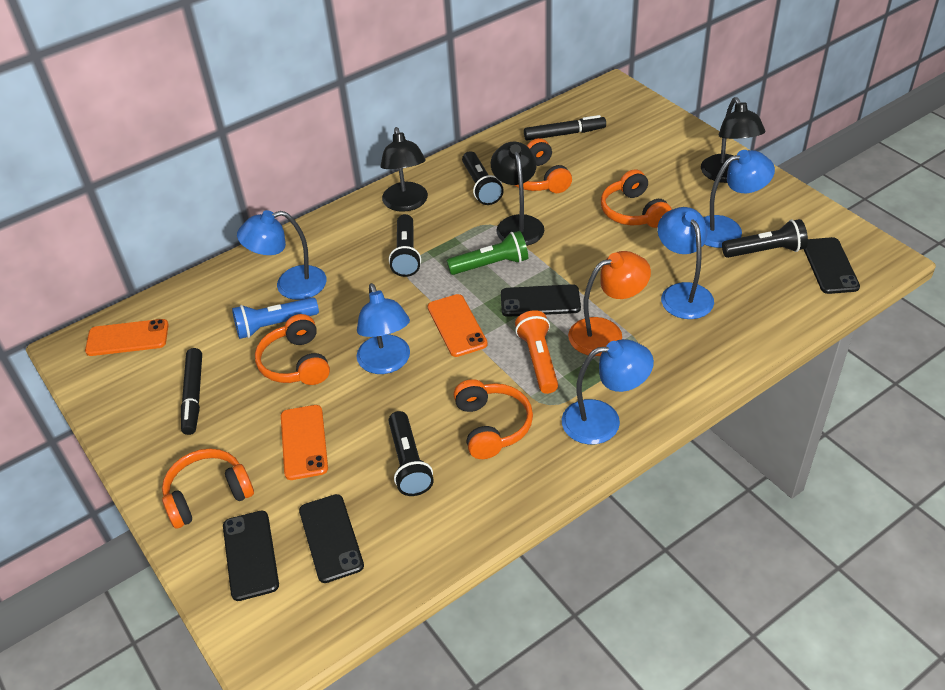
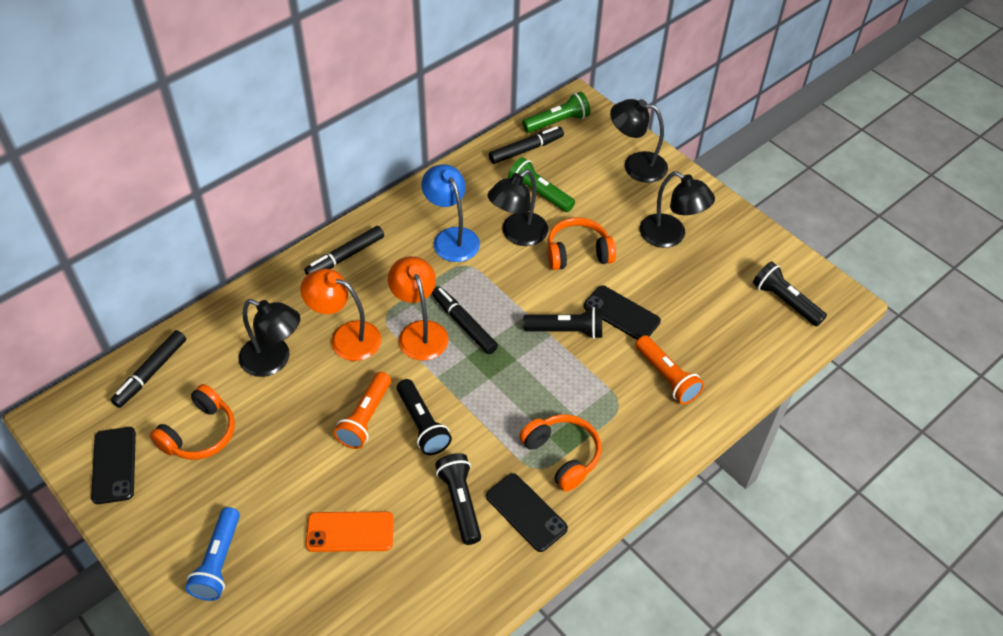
black lamp: [380,127,428,212] [491,142,545,246] [701,97,766,183] = 3 -> [239,299,300,377] [488,170,548,246] [610,99,668,183] [640,171,715,248] = 4
black marker: [181,348,202,435] [524,115,606,140] = 2 -> [111,330,186,408] [304,226,384,275] [432,286,498,354] [489,126,564,164] = 4
black phone: [223,511,279,601] [299,494,364,583] [501,284,581,317] [804,237,860,294] = 4 -> [91,427,136,504] [486,473,568,552] [584,285,661,340] = 3
blue lamp: [237,210,327,300] [357,283,410,374] [562,339,654,445] [658,207,714,319] [703,150,775,248] = 5 -> [421,164,480,262] = 1
green flashlight: [447,231,528,275] = 1 -> [508,157,575,212] [522,92,590,133] = 2
orange flashlight: [515,310,558,394] = 1 -> [334,372,391,449] [635,335,704,405] = 2
orange headphones: [162,449,254,529] [255,314,330,385] [454,379,533,459] [515,138,572,193] [601,169,672,228] = 5 -> [150,384,235,460] [519,414,601,492] [547,217,616,270] = 3
orange lamp: [568,251,651,356] = 1 -> [300,269,381,361] [388,256,449,361] = 2
orange phone: [85,319,169,356] [281,405,328,480] [428,294,488,357] = 3 -> [306,511,394,552] = 1

